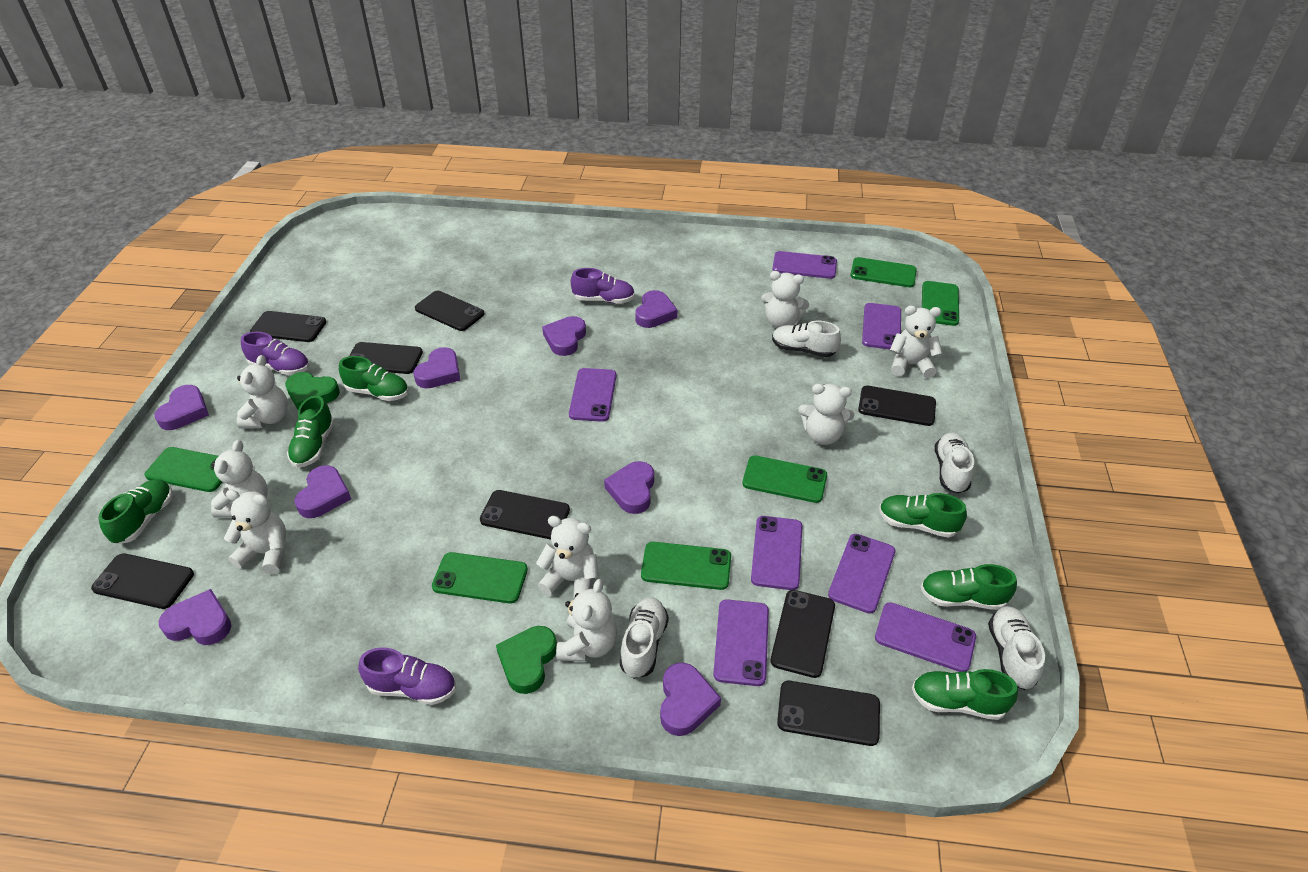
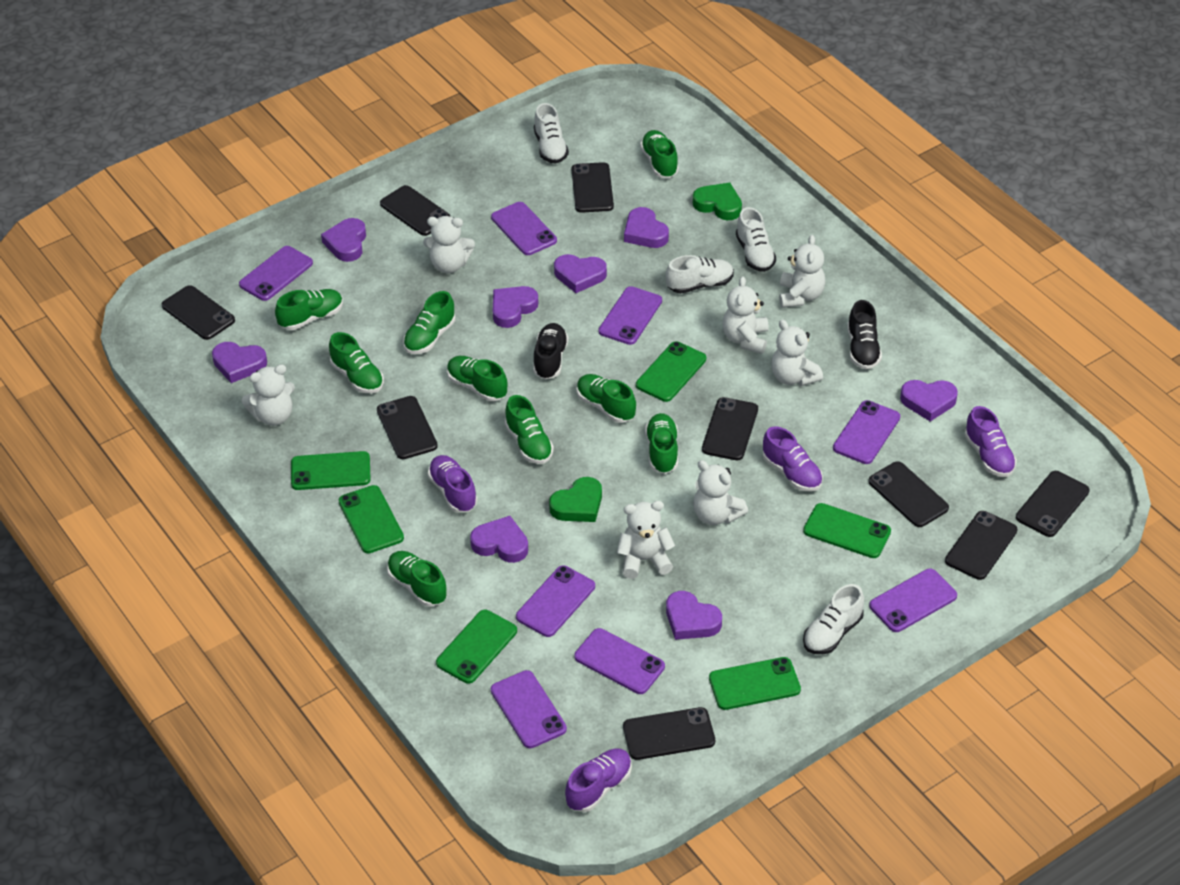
black phone: [91,553,194,609] [250,311,326,342] [349,342,423,374] [415,291,484,331] [480,490,570,540] [771,590,835,678] [777,681,880,746] [858,386,936,426] = 8 -> [162,285,235,340] [377,396,438,459] [380,185,451,236] [572,162,614,213] [623,707,715,760] [702,397,758,460] [868,461,949,527] [945,511,1018,580] [1016,471,1090,537] = 9
black shoe: none = 0 -> [533,323,568,380] [847,300,882,370] = 2
green shoe: [99,479,173,544] [287,396,335,468] [339,356,409,401] [879,493,967,538] [912,669,1018,720] [921,564,1017,610] = 6 -> [275,289,343,330] [329,332,384,393] [387,551,447,607] [403,291,455,354] [447,356,507,401] [505,395,554,464] [577,374,636,423] [640,130,679,178] [645,413,678,474] = 9
purple phone: [569,368,617,422] [713,599,769,686] [751,516,802,590] [772,251,837,279] [828,534,896,614] [862,303,901,349] [875,602,976,672] = 7 -> [239,246,313,301] [491,202,557,255] [491,670,567,748] [516,565,595,637] [574,628,665,694] [598,286,662,345] [833,400,900,464] [869,569,957,632] = 8
purple shoe: [241,332,309,375] [358,648,456,705] [571,268,635,304] = 3 -> [428,455,477,513] [565,749,632,812] [763,426,823,492] [964,406,1017,477] = 4
white teddy bear: [211,440,268,517] [224,490,286,574] [237,355,288,428] [536,516,598,599] [556,579,617,661] [761,271,809,328] [798,384,854,445] [890,306,942,378] = 8 -> [241,364,295,426] [423,216,475,273] [617,501,675,579] [693,460,748,525] [723,276,769,354] [771,319,823,386] [779,235,825,308] = 7

